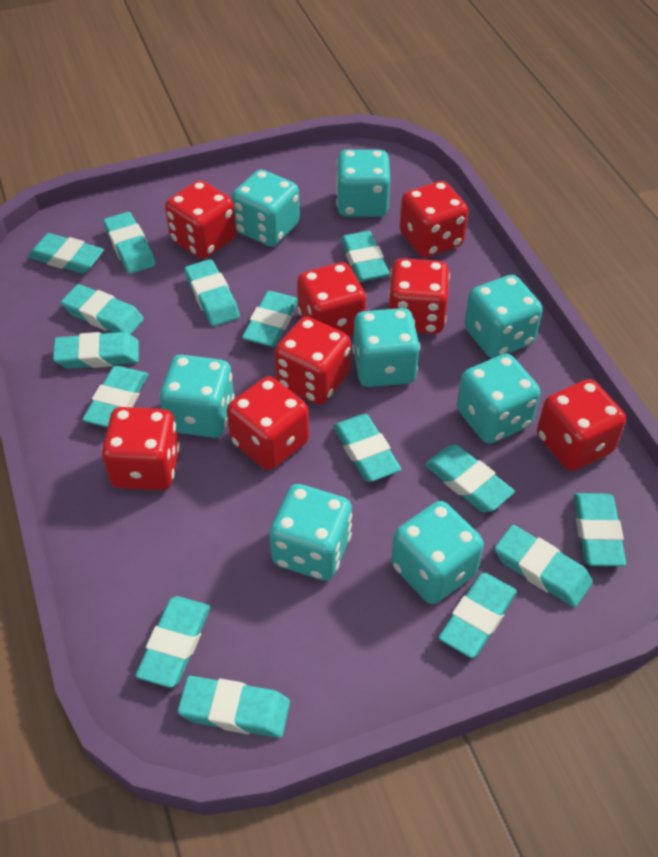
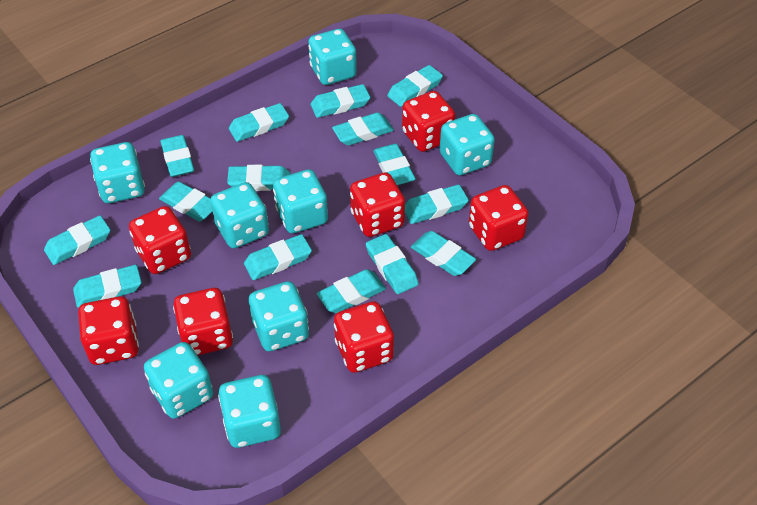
red dice: [101,407,180,490] [165,180,236,259] [227,377,309,470] [274,317,351,405] [297,262,366,336] [388,258,450,334] [399,181,468,258] [537,379,626,471] = 8 -> [78,296,139,365] [129,206,191,274] [173,288,233,355] [334,301,394,373] [350,172,405,237] [402,91,455,152] [469,185,528,251] = 7

